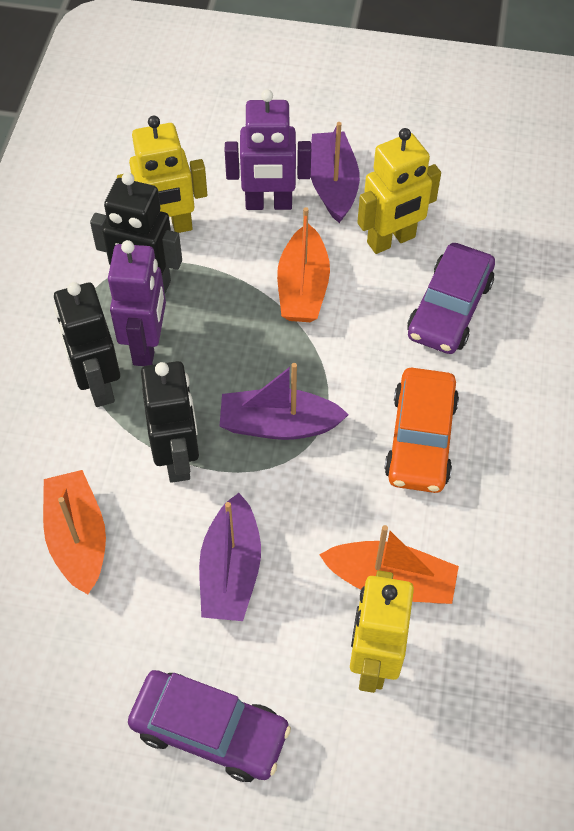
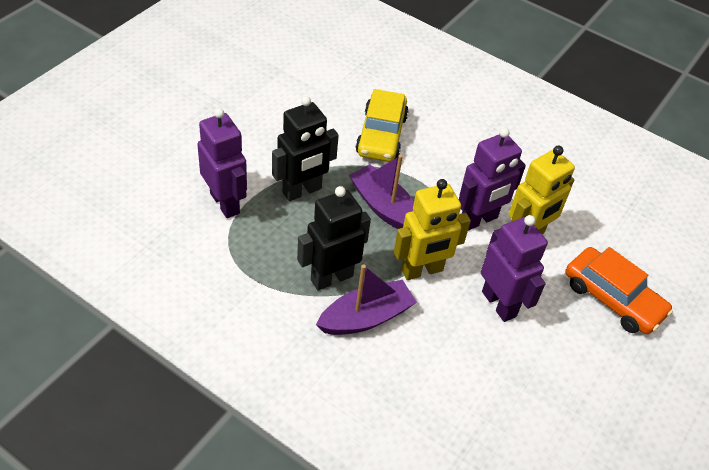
black robot: [54,282,120,407] [90,172,182,293] [141,361,199,483] = 3 -> [272,96,339,201] [297,186,371,291] = 2
orange boat: [43,470,106,594] [277,207,330,322] [319,525,459,604] = 3 -> none = 0
purple boat: [199,493,261,621] [220,363,349,440] [311,122,360,223] = 3 -> [316,265,417,335] [349,155,414,229] = 2
purple car: [128,670,291,782] [407,243,495,354] = 2 -> none = 0
purple robot: [108,240,166,366] [225,90,311,210] = 2 -> [197,108,247,218] [459,128,526,231] [481,215,548,322] = 3
yellow car: none = 0 -> [356,89,408,162] = 1
yellow robot: [117,116,207,233] [350,570,414,693] [357,128,441,254] = 3 -> [394,179,471,280] [509,146,575,234] = 2

